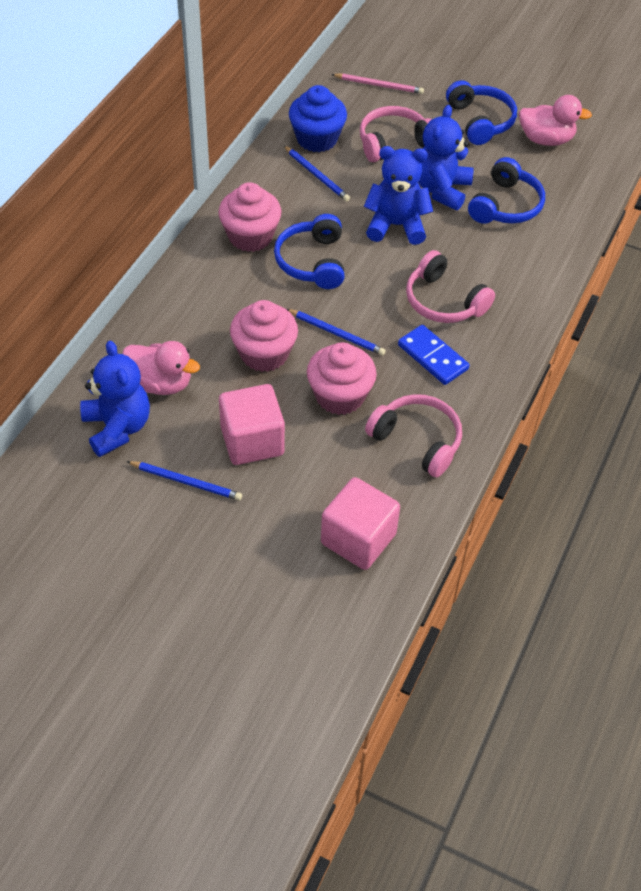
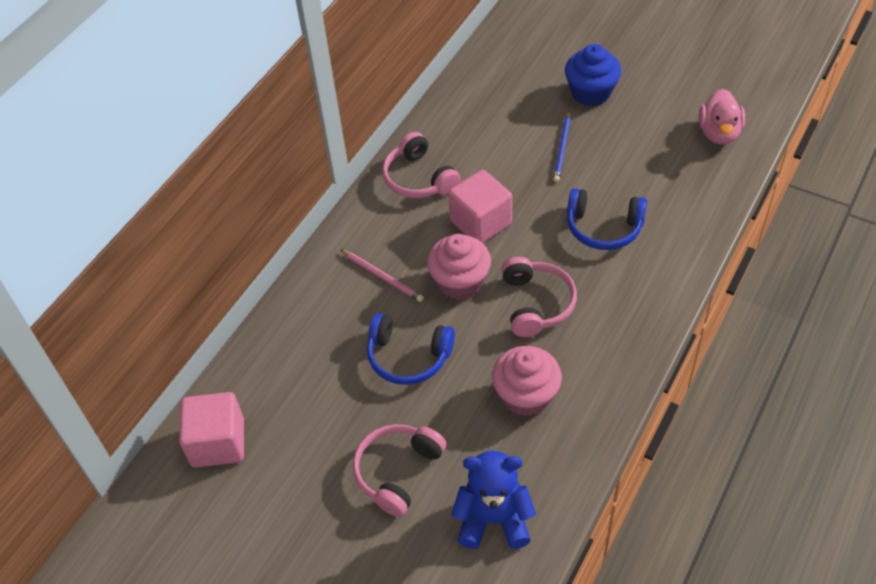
blue domino: [398,325,470,385] = 1 -> none = 0
blue headphones: [274,214,345,289] [446,80,517,145] [468,157,545,224] = 3 -> [367,313,455,385] [567,188,647,250] = 2
blue pencil: [127,461,242,501] [283,145,350,201] [286,309,386,355] = 3 -> [553,111,571,182] = 1
blue teddy bear: [80,340,150,457] [364,146,433,245] [418,105,473,210] = 3 -> [451,451,536,549] = 1
pink cupcake: [219,182,281,252] [230,300,298,372] [307,342,377,415] = 3 -> [427,234,491,300] [492,346,562,416] = 2
pink duck: [122,341,200,395] [519,95,592,146] = 2 -> [699,89,745,144] = 1

